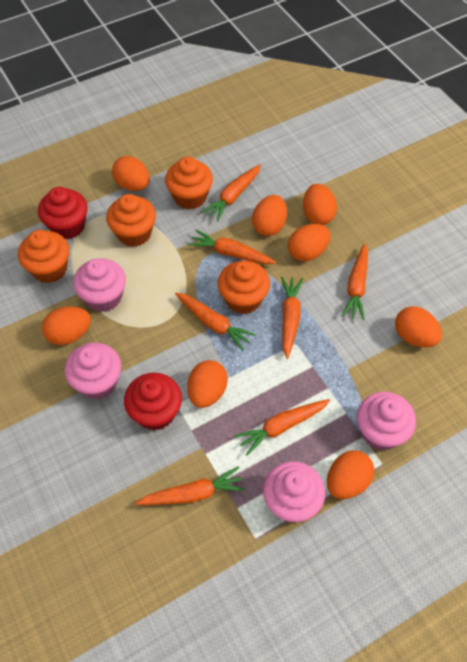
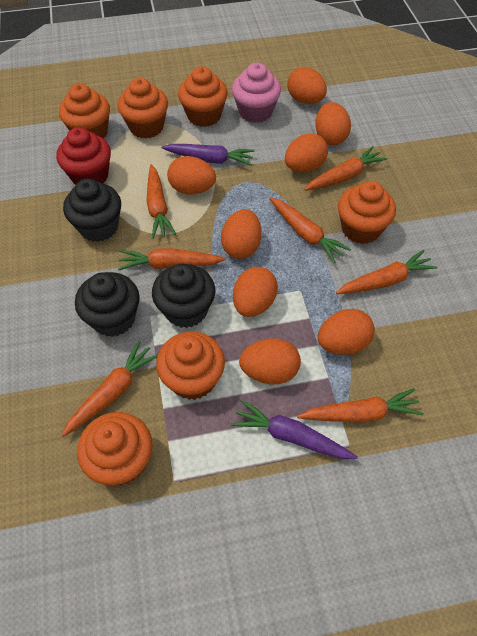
black cupcake: none = 0 -> [63,179,121,242] [75,272,140,337] [152,264,215,328] = 3
orange cupcake: [18,230,70,283] [106,194,156,247] [165,157,213,209] [218,261,270,314] = 4 -> [59,83,110,139] [77,412,152,485] [118,78,168,139] [156,332,225,400] [178,66,228,127] [338,181,396,244] = 6
pink cupcake: [65,343,121,399] [73,259,126,312] [263,461,325,522] [357,392,416,450] = 4 -> [232,63,281,123] = 1
purple carrot: none = 0 -> [162,144,255,166] [231,400,357,459] = 2
red cupcake: [38,187,88,240] [124,373,182,430] = 2 -> [56,127,111,185] = 1

